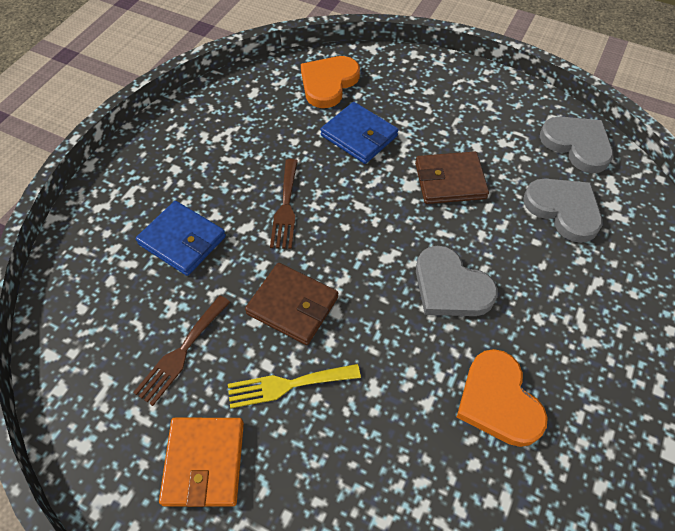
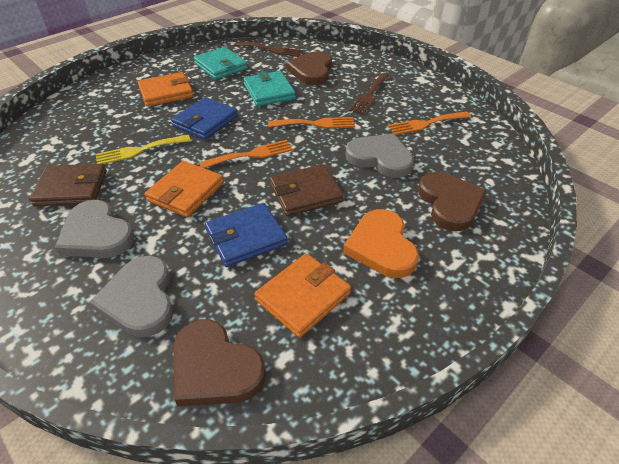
brown heart: none = 0 -> [174,319,266,407] [286,51,332,85] [418,172,487,231] = 3
orange fork: none = 0 -> [199,140,293,168] [268,117,355,128] [388,112,471,135] = 3
orange heart: [301,56,360,108] [456,349,548,447] = 2 -> [343,209,419,278] = 1
orange wallet: [159,418,244,507] = 1 -> [138,72,193,107] [144,161,224,218] [255,253,351,338] = 3
turquoise wallet: none = 0 -> [193,47,248,80] [244,71,296,106] = 2

